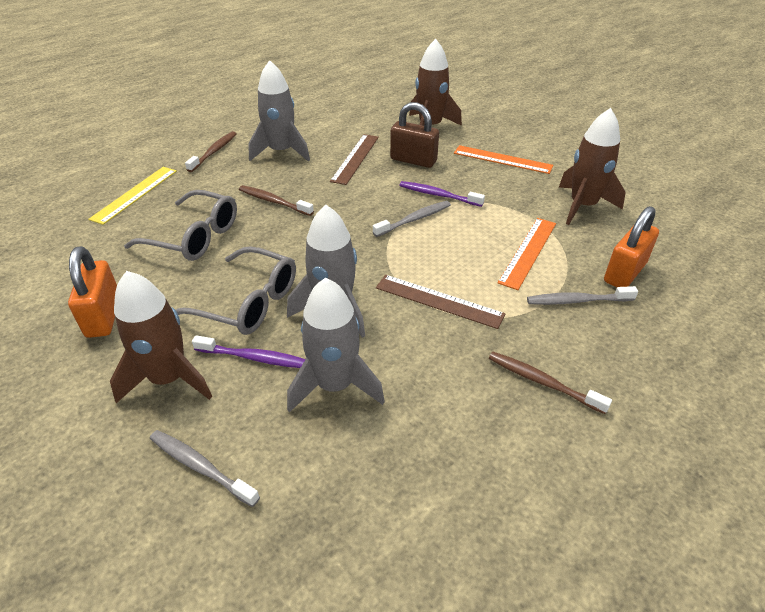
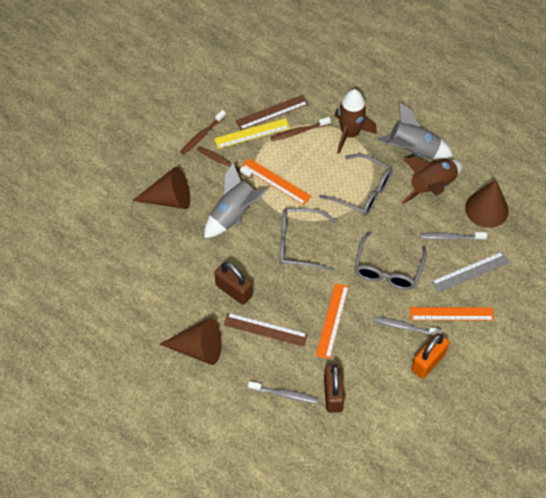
brown cone: none = 0 -> [132,167,190,209] [159,318,222,365] [465,180,508,228] = 3
brown padlock: [390,102,439,168] = 1 -> [214,262,253,305] [324,364,345,413] = 2
brown rocket: [110,271,212,403] [409,39,462,126] [559,108,626,225] = 3 -> [335,89,377,154] [401,157,462,204] = 2
grey glasses: [124,190,237,261] [176,246,296,335] = 2 -> [280,208,336,271] [319,154,392,216] [354,231,427,290] = 3
grey rocket: [248,60,310,162] [287,205,365,338] [287,278,385,413] = 3 -> [204,163,267,238] [377,102,453,159] = 2
grey ruler: none = 0 -> [431,252,509,293] = 1
orange padlock: [68,246,117,338] [604,206,659,287] = 2 -> [411,333,449,379] = 1
orange ruler: [454,145,553,174] [498,218,556,290] = 2 -> [241,158,312,205] [316,283,349,359] [410,307,494,320] = 3
purple toothbrush: [192,335,305,368] [399,181,485,207] = 2 -> none = 0

